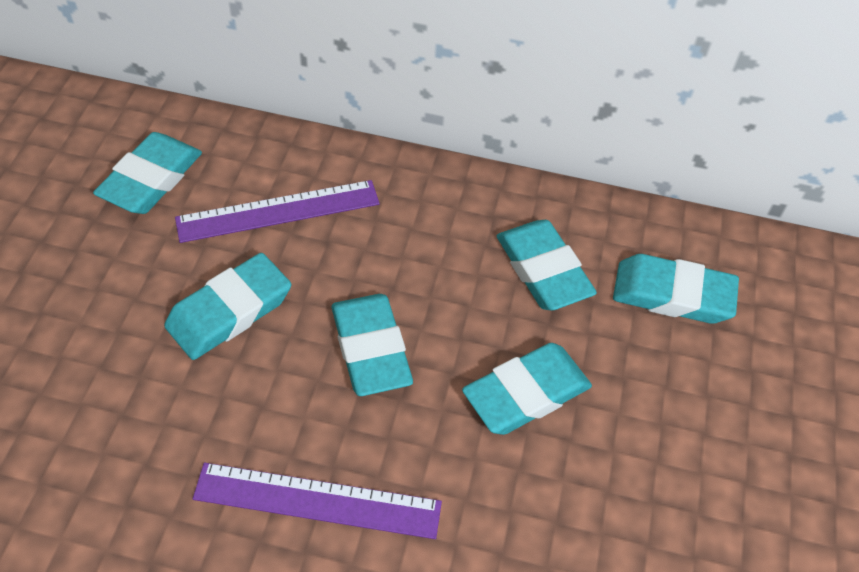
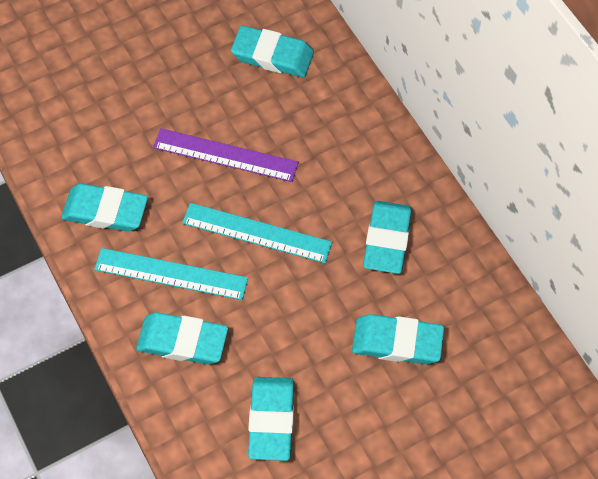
purple ruler: [175,180,380,243] [193,463,442,539] = 2 -> [153,128,299,182] = 1
turquoise ruler: none = 0 -> [94,248,248,300] [182,203,332,263] = 2

